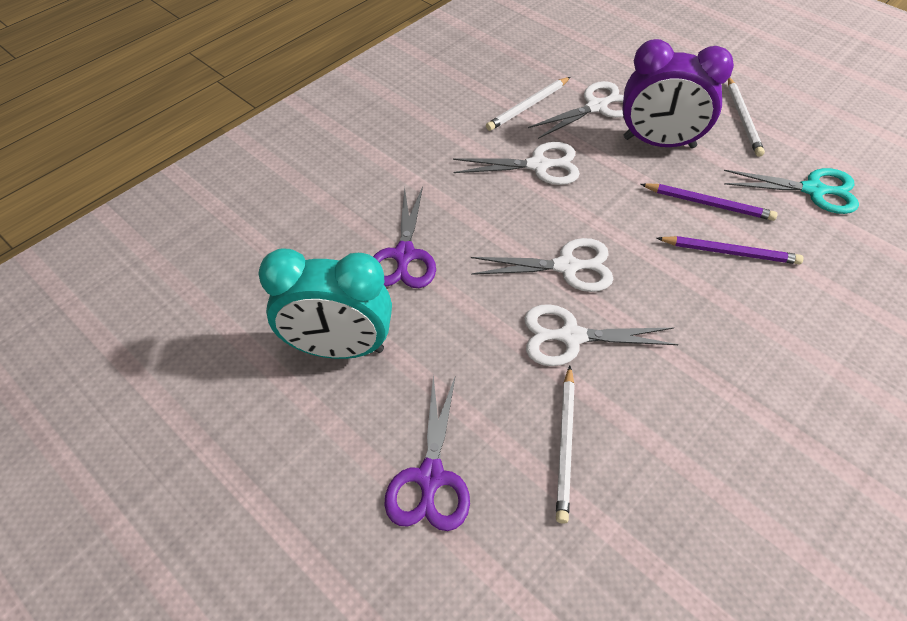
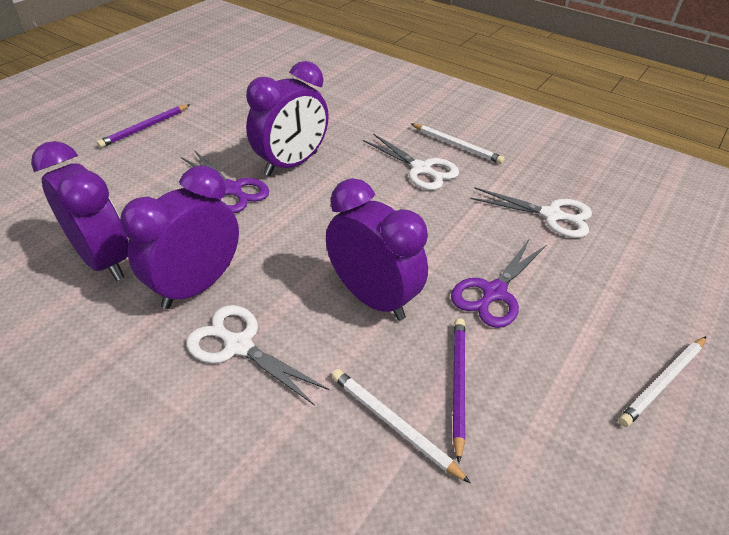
purple clock: [622,39,734,148] = 1 -> [31,141,129,281] [120,165,239,309] [246,61,329,176] [326,178,428,321] = 4
turquoise clock: [258,248,392,359] = 1 -> none = 0
turquoise scissors: [724,168,859,214] = 1 -> none = 0
white scissors: [453,142,580,185] [471,238,613,292] [524,304,678,366] [528,81,624,139] = 4 -> [186,305,329,406] [363,133,459,190] [470,187,592,238] = 3

